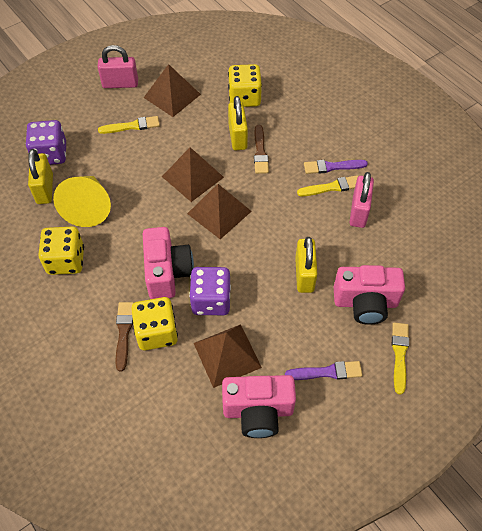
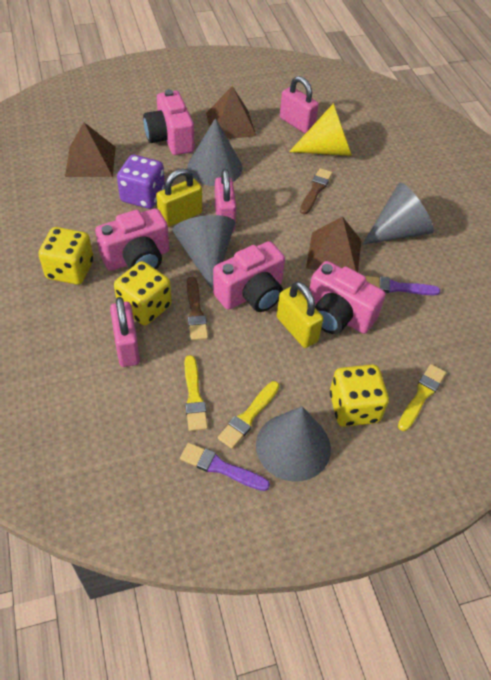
brown pyramid: [144,64,201,117] [162,147,224,202] [187,184,252,239] [194,324,262,388] = 4 -> [65,122,116,177] [206,86,256,139] [306,216,362,272] = 3
grey cone: none = 0 -> [173,215,235,290] [187,118,242,186] [256,406,331,482] [362,183,434,245] = 4
pink camera: [143,227,194,299] [222,375,296,438] [334,265,405,325] = 3 -> [95,208,169,271] [143,89,194,155] [213,241,285,312] [309,261,386,334] = 4
pink padlock: [97,45,138,88] [350,172,374,228] = 2 -> [110,297,140,367] [215,169,236,232] [280,76,319,134] = 3
purple dice: [26,120,66,165] [189,267,231,315] = 2 -> [117,155,165,209] = 1
yellow padlock: [28,149,53,204] [228,96,248,150] [295,237,317,293] = 3 -> [156,169,202,227] [277,281,323,348] = 2

